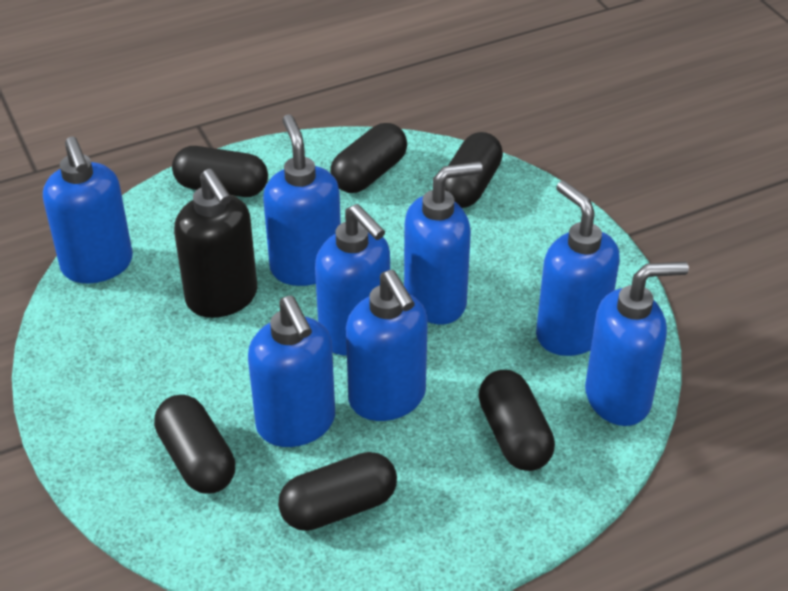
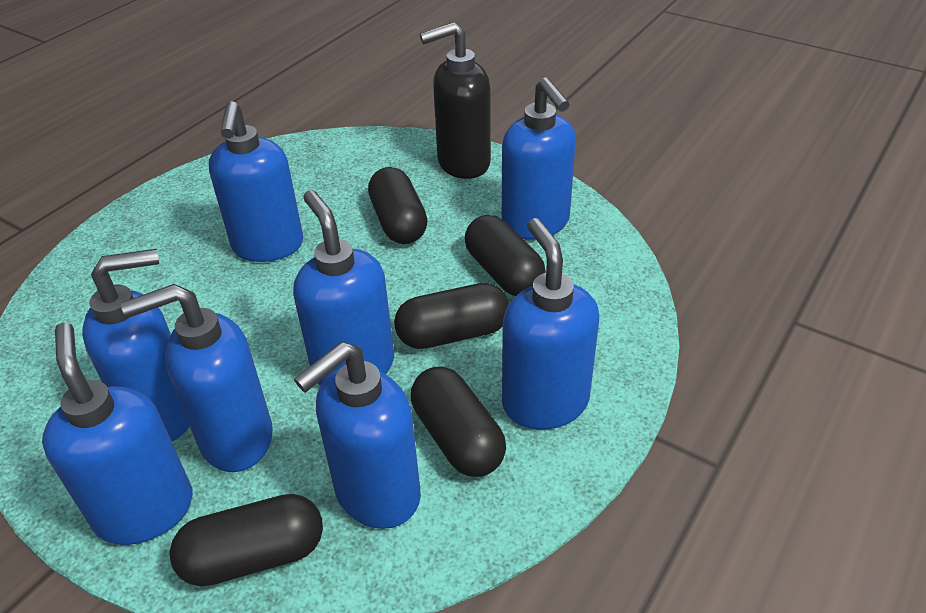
black capsule: [154,395,235,494] [172,146,268,197] [278,452,397,531] [330,123,407,193] [445,132,503,208] [479,370,555,471] = 6 -> [170,494,323,586] [368,167,428,244] [394,283,509,349] [411,366,506,477] [465,215,546,296] = 5

